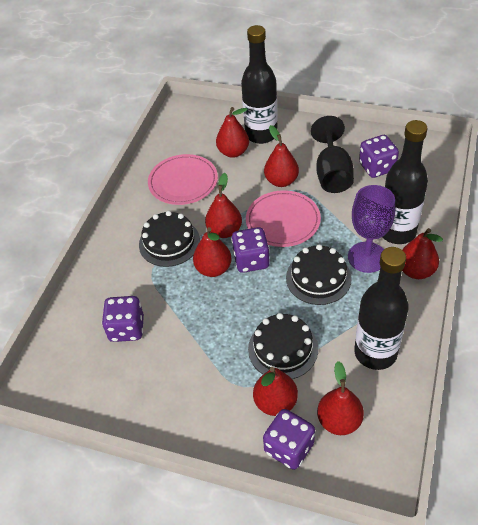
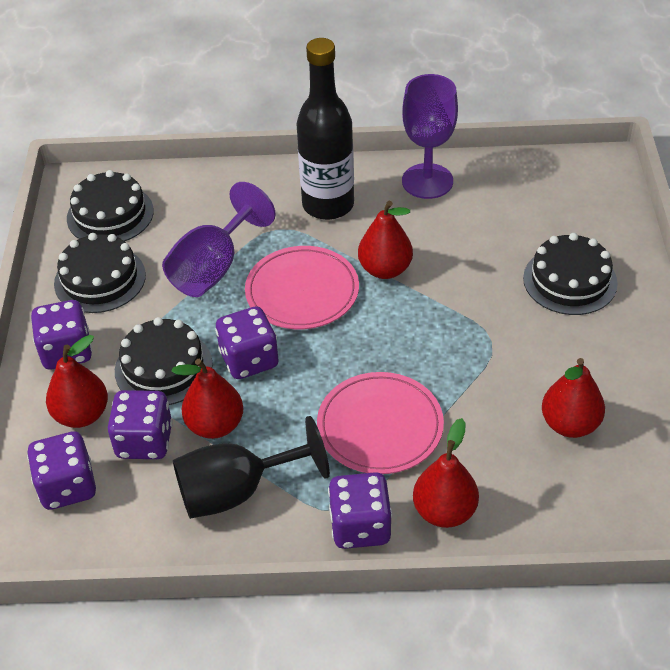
black bottle: [241,25,278,144] [354,247,409,370] [382,120,428,244] = 3 -> [297,38,354,220] = 1
black cake: [139,211,200,267] [248,313,318,379] [286,244,352,305] = 3 -> [54,233,146,313] [67,170,154,241] [115,317,213,405] [523,233,618,315] = 4
purple dice: [102,296,144,342] [231,227,270,273] [263,409,315,470] [359,135,399,178] = 4 -> [27,431,96,510] [31,300,92,369] [108,390,173,459] [215,306,279,379] [328,472,392,549] = 5
purple goblet: [348,185,395,273] = 1 -> [162,182,276,297] [402,74,458,199] = 2
red pear: [193,227,232,277] [205,173,242,238] [216,107,249,158] [253,367,298,416] [264,125,299,187] [317,361,364,435] [402,228,443,279] = 7 -> [46,335,108,428] [171,359,244,439] [358,201,413,279] [413,418,479,528] [542,358,605,438] = 5

